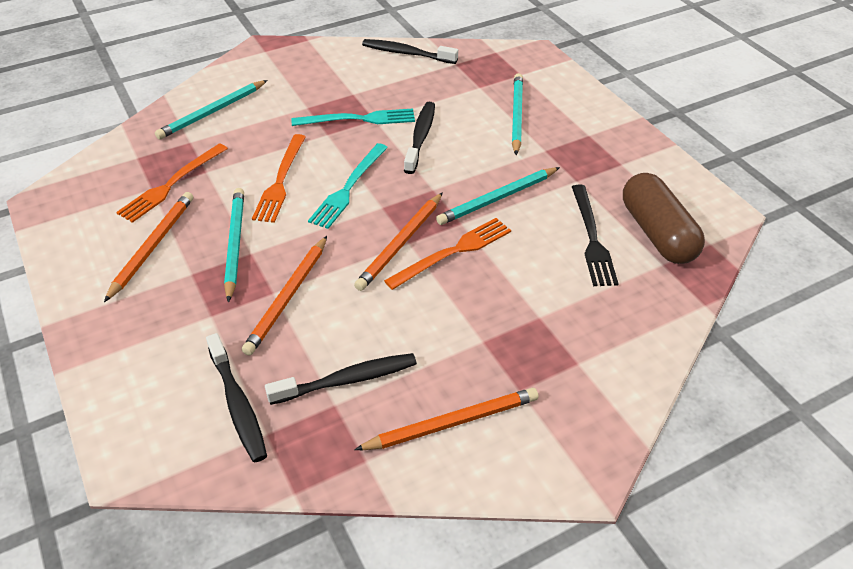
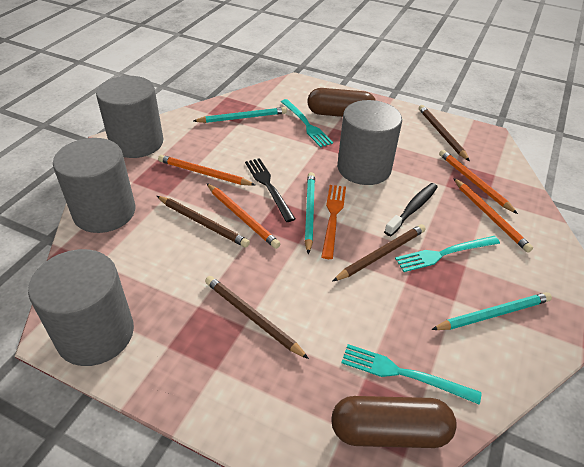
black toothbrush: [206,333,267,463] [265,353,417,405] [362,39,458,64] [404,102,435,174] = 4 -> [384,183,437,236] = 1
brown capsule: [623,173,705,264] = 1 -> [307,88,376,117] [331,396,457,448] = 2
brown pencil: none = 0 -> [157,196,250,248] [205,276,309,359] [333,224,426,281] [419,105,470,161] = 4
grey cylinder: none = 0 -> [28,249,134,366] [53,138,135,233] [96,76,163,158] [337,100,402,185] = 4
orange fork: [116,143,228,223] [252,134,306,223] [384,218,511,290] = 3 -> [321,185,346,259] = 1
turquoise fork: [292,109,415,126] [308,143,388,229] = 2 -> [281,99,333,147] [341,344,481,405] [395,236,500,272] = 3
turquoise pencil: [155,80,268,140] [224,188,244,303] [436,167,560,225] [512,73,523,155] = 4 -> [194,107,287,123] [305,172,315,254] [431,292,552,330] = 3

